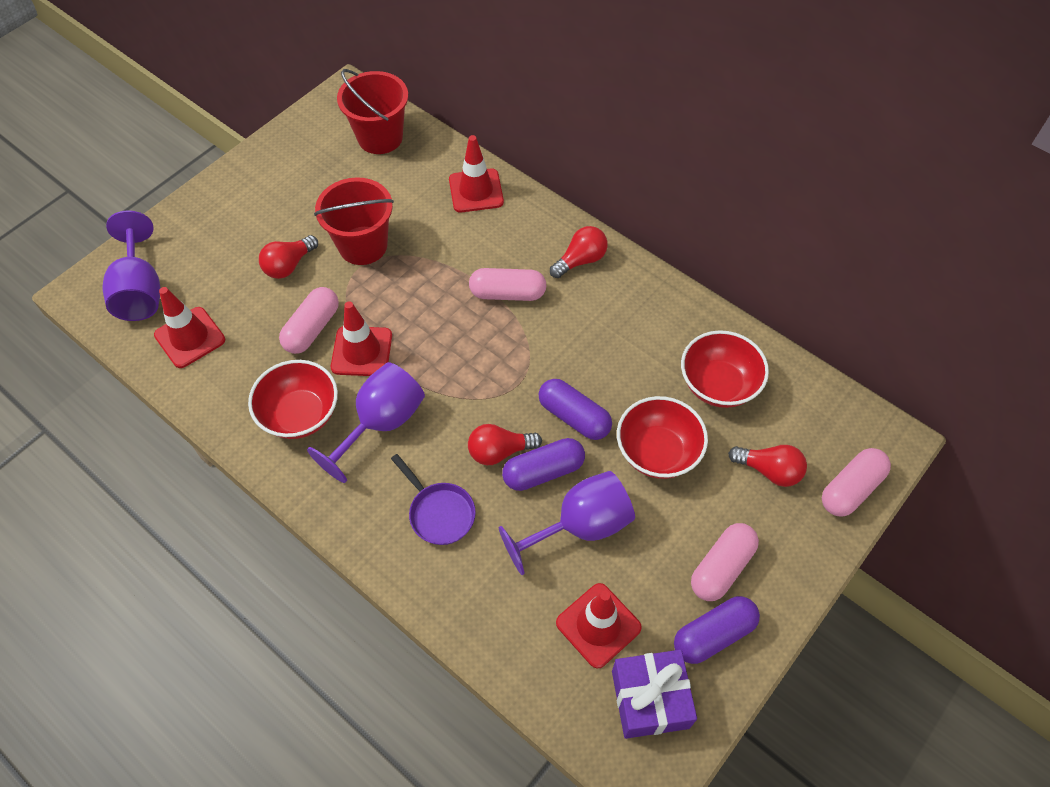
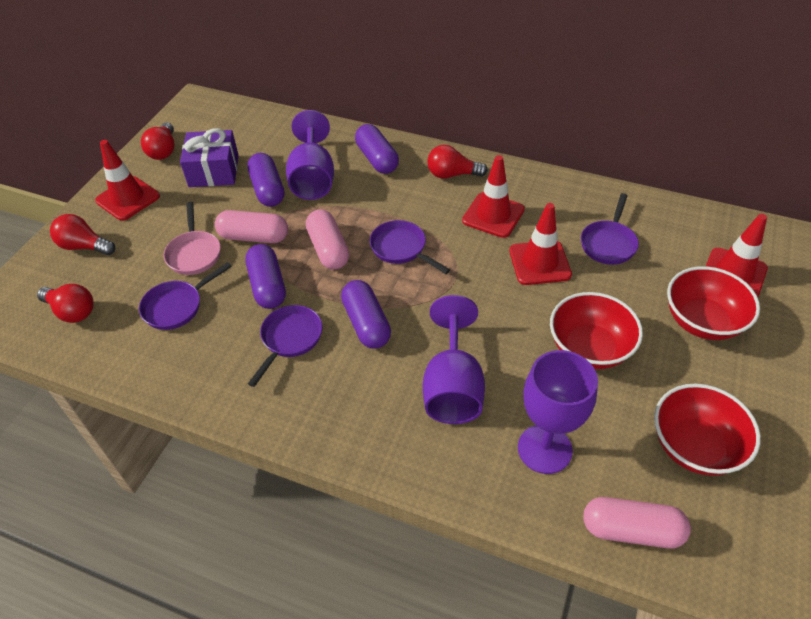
pink capsule: [279,287,339,354] [469,268,547,301] [691,523,759,601] [822,448,891,517] = 4 -> [215,210,288,243] [306,209,349,269] [583,497,691,549] = 3
pink pan: none = 0 -> [163,202,221,275] = 1
purple capsule: [502,438,585,491] [538,379,612,440] [674,596,760,664] = 3 -> [245,244,286,309] [247,153,284,207] [341,280,391,349] [355,124,399,174] = 4
purple pan: [391,454,476,545] = 1 -> [139,262,232,330] [248,305,322,387] [370,220,450,274] [581,193,639,265] = 4
red bucket: [314,177,394,265] [337,69,408,154] = 2 -> none = 0

